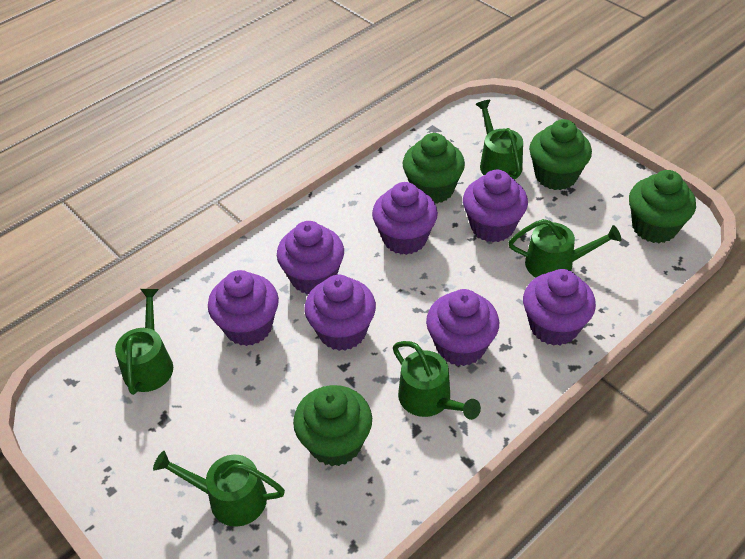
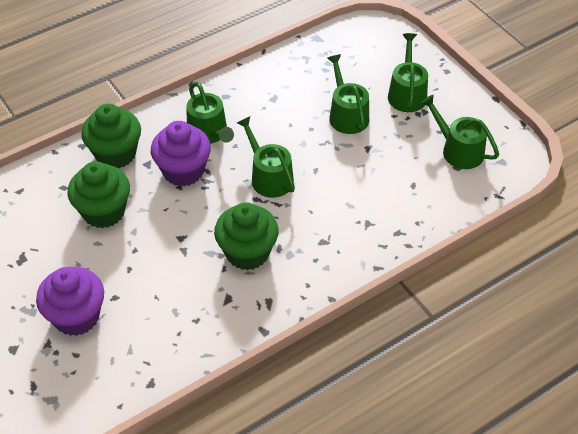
green cupcake: [293,385,372,466] [403,133,465,204] [529,119,592,190] [629,170,696,243] = 4 -> [67,161,130,228] [81,104,141,169] [214,202,279,270] = 3
purple cupcake: [208,270,279,346] [277,221,344,294] [304,275,376,351] [372,182,438,255] [426,289,499,366] [463,170,528,242] [523,269,596,346] = 7 -> [36,267,104,336] [151,121,211,187] = 2

